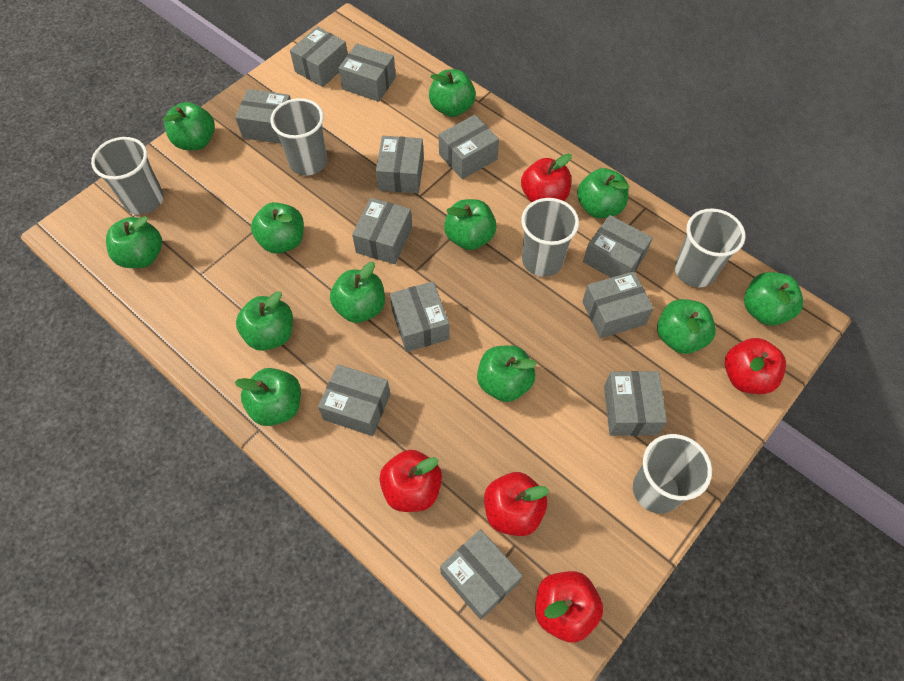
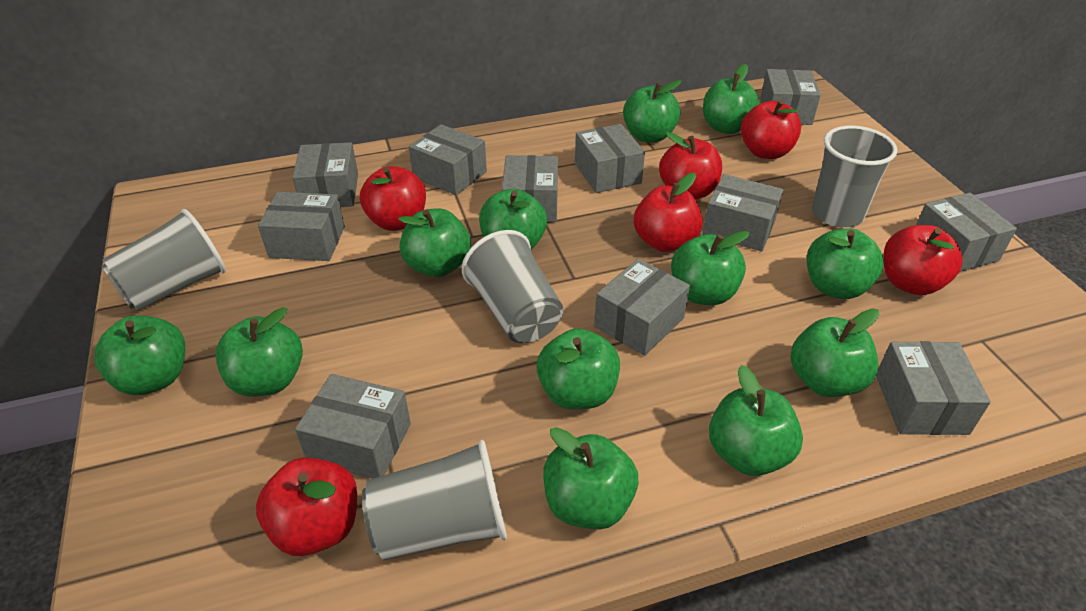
grey box: [235,89,291,144] [290,27,348,87] [318,364,390,436] [339,44,396,102] [352,198,412,264] [376,136,424,193] [390,281,450,352] [439,115,499,179] [440,529,523,620] [582,271,654,338] [583,215,653,278] [604,371,667,436] = 12 -> [258,192,345,261] [292,142,358,207] [295,374,411,479] [409,124,487,195] [502,155,558,222] [575,124,645,193] [594,259,690,356] [702,174,783,251] [760,69,821,125] [876,341,991,435] [916,193,1017,272] = 11
grey cup: [91,137,164,215] [271,98,327,176] [521,198,579,277] [633,434,712,514] [675,208,746,287] = 5 -> [101,209,226,311] [362,440,507,560] [462,230,563,343] [812,126,897,227] = 4
red apple: [379,450,442,512] [484,472,549,536] [521,154,572,203] [535,571,603,643] [725,338,786,394] = 5 -> [256,457,357,556] [360,166,426,231] [634,173,703,252] [659,132,722,200] [741,100,801,159] [883,225,963,295] = 6

